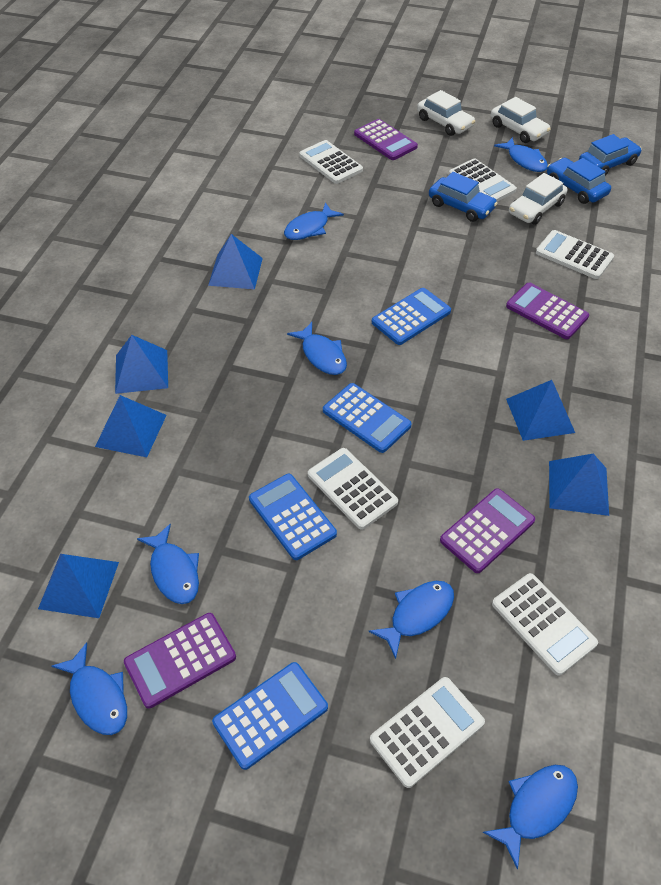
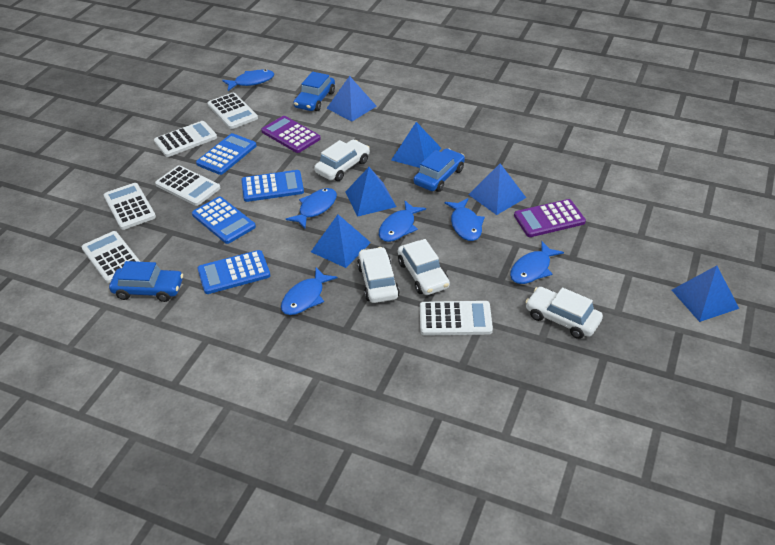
blue fish: [51,642,127,735] [137,523,199,604] [284,202,344,240] [287,322,347,375] [368,581,454,659] [483,765,578,869] [494,137,548,172] = 7 -> [222,70,274,91] [281,268,337,315] [286,188,337,228] [379,201,426,242] [445,198,485,241] [510,241,564,284] = 6
purple calculator: [124,613,236,709] [354,119,418,160] [440,488,535,573] [506,283,589,339] = 4 -> [261,116,321,153] [514,199,586,237] = 2
white car: [417,90,475,136] [491,97,551,143] [509,173,567,225] = 3 -> [314,140,370,181] [357,247,400,303] [398,239,450,295] [526,287,603,339] = 4

